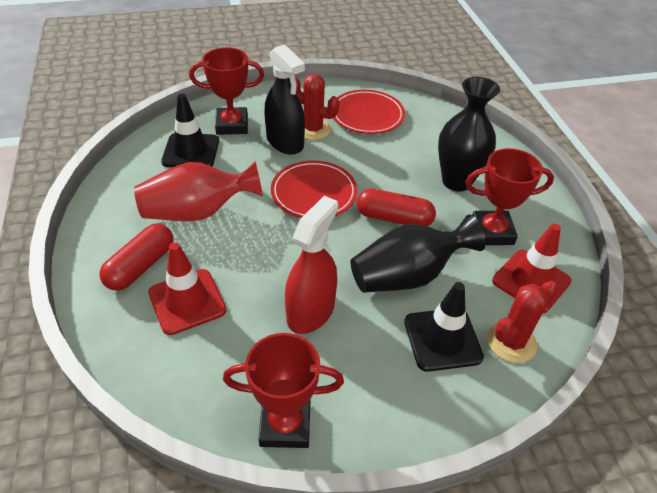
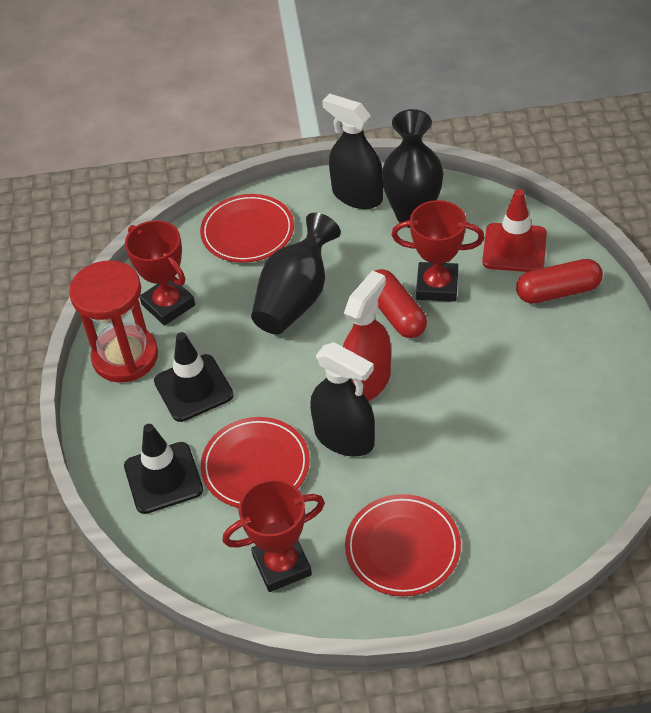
black spray bottle: [264,44,305,155] = 1 -> [310,342,375,456] [322,93,383,209] = 2
red cactus: [295,74,339,140] [487,281,558,363] = 2 -> none = 0
red hourglass: none = 0 -> [69,260,158,383] = 1
red plate: [271,160,357,218] [333,90,405,134] = 2 -> [200,194,294,263] [201,417,310,508] [345,494,461,596] = 3
red traffic cone: [148,242,226,335] [492,223,571,313] = 2 -> [482,189,547,272] = 1
red vase: [134,161,263,221] = 1 -> none = 0

